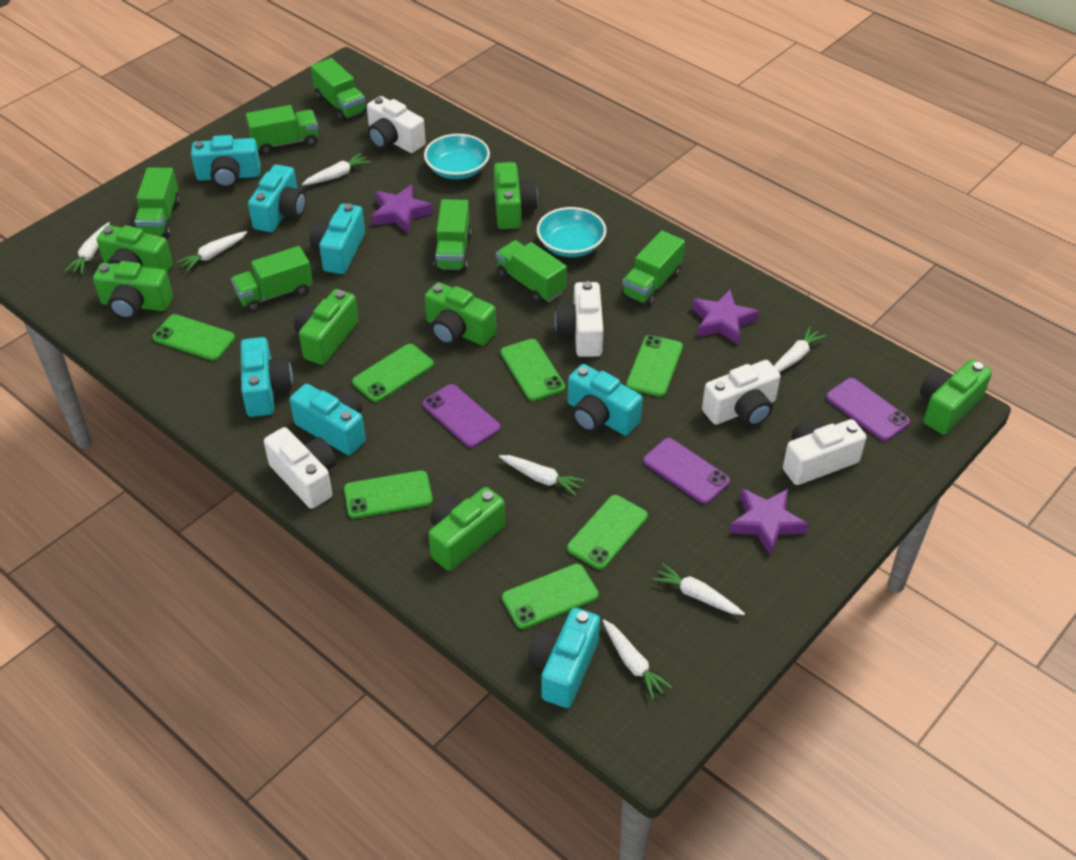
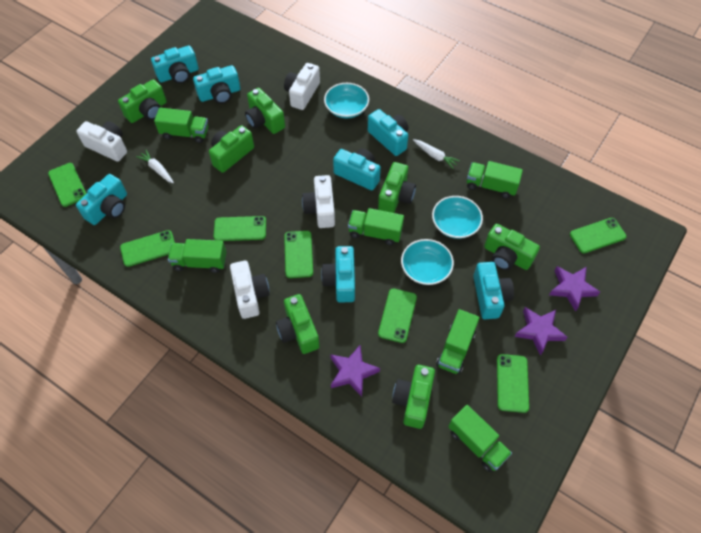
green truck: [135,167,180,237] [231,246,313,312] [246,105,318,155] [311,58,367,121] [434,199,472,271] [496,240,567,303] [622,230,685,306] = 7 -> [154,108,208,143] [168,239,226,273] [348,208,404,245] [436,309,480,375] [448,405,512,472] [467,161,523,198] = 6
purple phone: [423,384,501,448] [643,438,730,504] [826,378,910,441] = 3 -> none = 0
turquoise bowl: [424,134,490,179] [537,207,606,257] = 2 -> [324,83,369,118] [401,239,454,285] [432,196,483,239] = 3
white camera: [264,427,336,509] [367,96,426,153] [555,281,603,357] [702,360,780,426] [783,417,866,485] = 5 -> [76,121,127,162] [230,261,270,319] [284,63,320,110] [302,175,335,228] = 4
white carrot: [65,222,110,274] [177,231,247,271] [302,153,370,185] [499,455,585,496] [602,619,672,699] [652,563,745,615] [774,327,826,372] = 7 -> [136,150,174,183] [413,139,460,169] = 2

